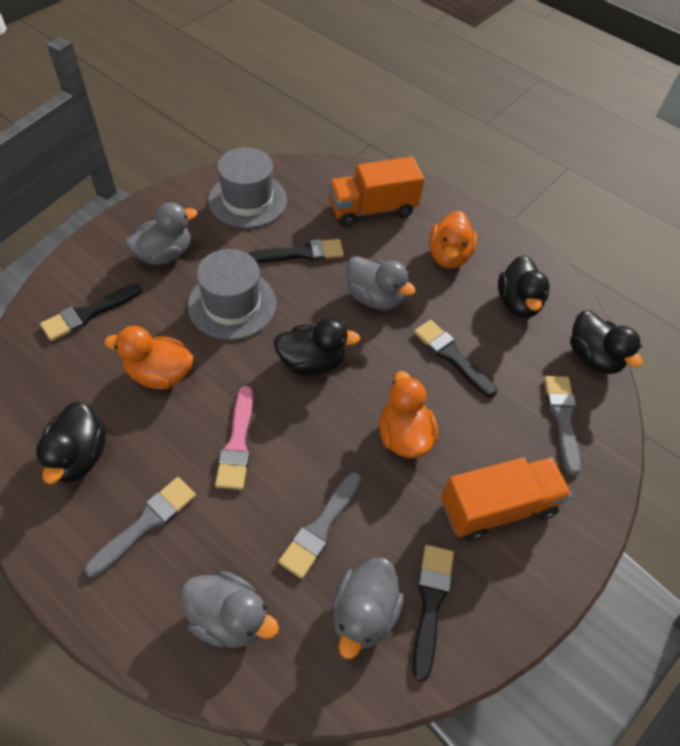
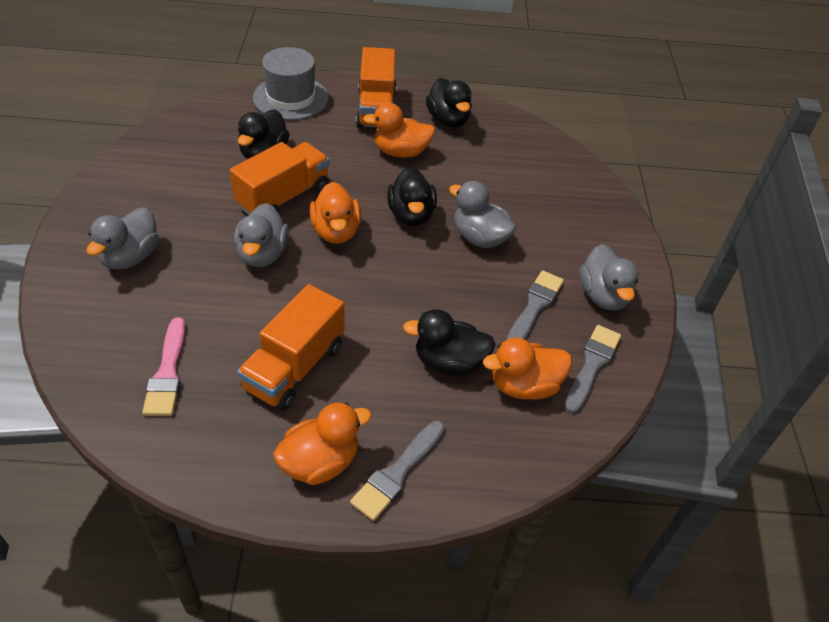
black brush: [40,284,142,341] [249,239,344,263] [412,545,454,682] [414,320,497,397] = 4 -> none = 0
grey hat: [188,249,277,340] [208,147,287,228] = 2 -> [253,47,329,120] = 1
orange duck: [104,326,193,389] [379,371,438,458] [429,211,477,268] = 3 -> [273,402,372,485] [310,182,361,244] [363,103,436,158] [483,338,572,400] = 4
orange truck: [328,157,424,227] [441,457,572,541] = 2 -> [230,142,330,215] [237,284,345,410] [356,47,397,128] = 3

